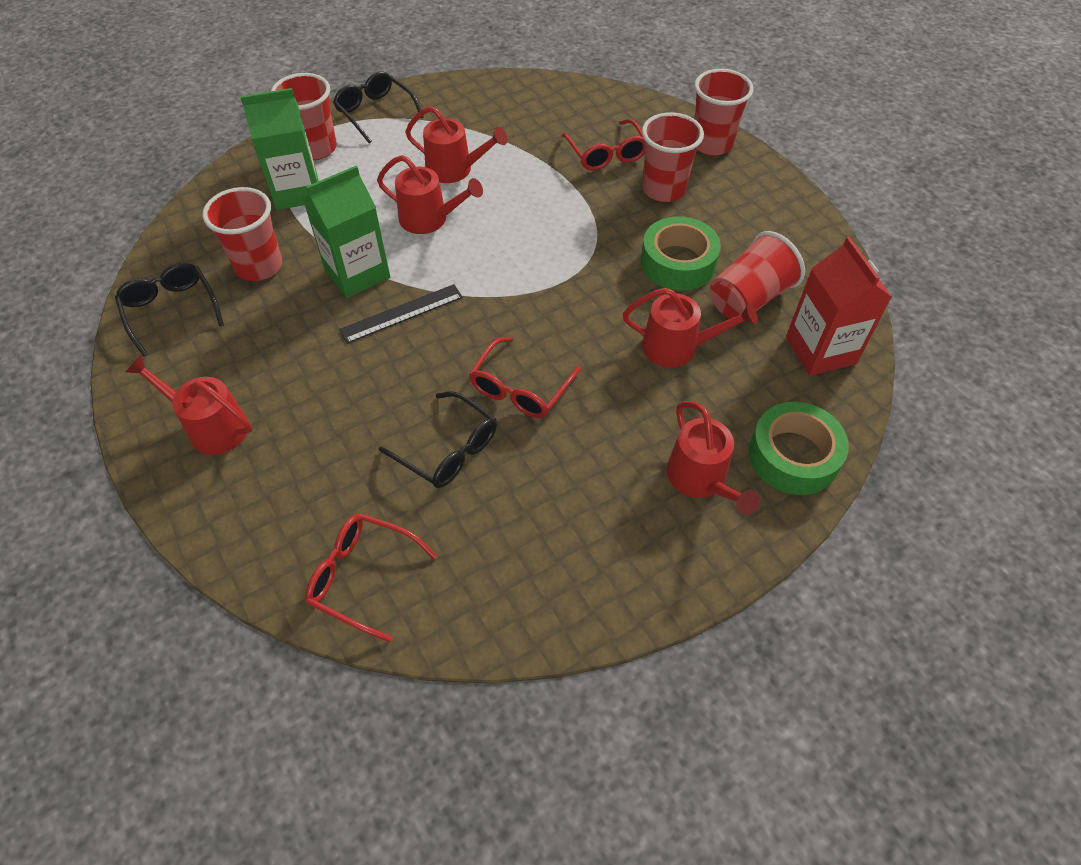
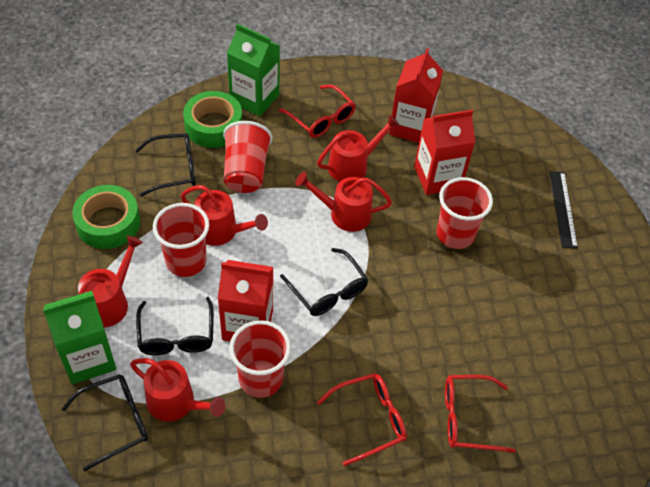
black glasses: [115,263,224,357] [333,71,424,144] [379,391,497,488] = 3 -> [61,374,148,471] [135,133,196,196] [136,297,214,355] [280,248,369,316] = 4
red carton: [786,237,892,376] = 1 -> [218,260,273,341] [389,48,443,143] [414,109,475,195] = 3
red cup: [202,187,282,281] [271,73,337,160] [642,112,704,202] [694,69,753,156] [710,231,805,319] = 5 -> [153,203,209,277] [223,121,272,193] [229,320,291,398] [437,177,493,249] = 4

